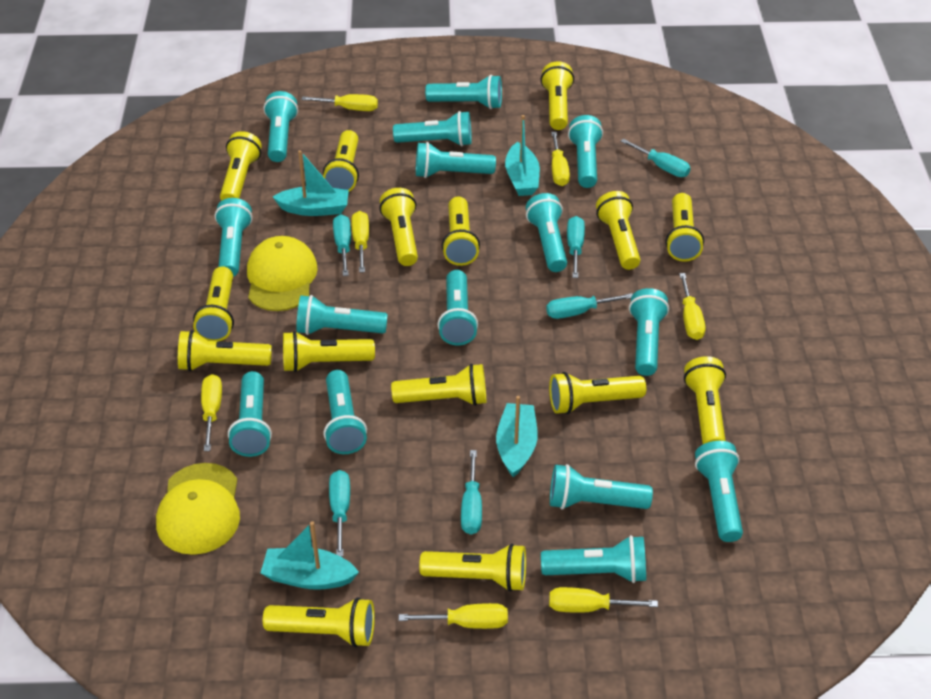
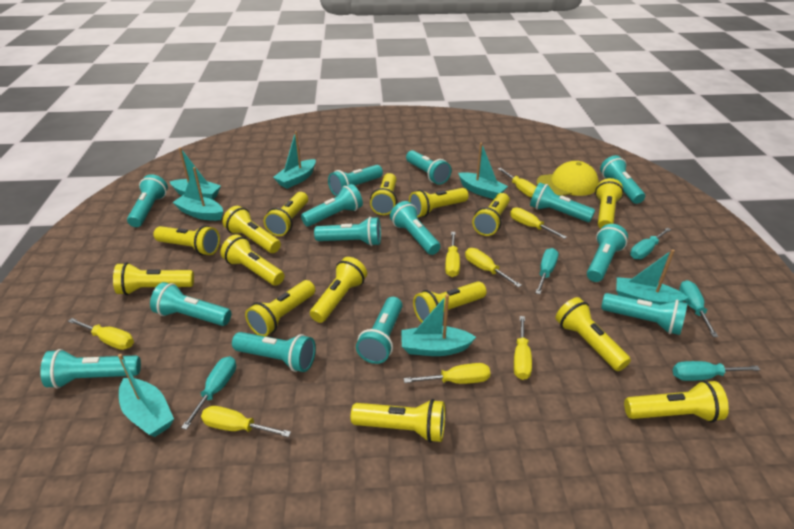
turquoise boat: [261,521,359,590] [273,150,349,216] [496,396,538,477] [505,115,540,196] = 4 -> [118,354,174,437] [170,147,221,200] [173,167,223,221] [273,131,316,189] [401,294,476,356] [458,143,508,199] [616,249,689,305] = 7
turquoise flashlight: [215,198,253,277] [228,371,272,457] [264,91,298,162] [296,295,388,335] [324,370,367,454] [393,111,472,146] [416,142,496,178] [425,75,502,109] [437,270,478,346] [526,193,567,272] [541,535,646,583] [550,464,653,509] [568,115,603,188] [629,288,669,376] [695,441,743,542] = 15 -> [40,349,141,389] [127,174,168,227] [150,282,231,326] [232,332,316,372] [301,184,363,227] [314,217,381,246] [328,165,383,196] [356,297,402,364] [390,201,441,255] [406,150,451,185] [530,183,595,222] [587,224,628,282] [600,155,645,204] [601,293,687,335] = 14
turquoise screwdriver: [329,470,350,557] [333,214,351,276] [461,450,482,534] [546,293,633,319] [567,216,585,278] [620,139,691,177] = 6 -> [181,356,236,430] [535,248,558,294] [630,228,671,259] [673,361,760,381] [679,280,718,337] = 5
yellow cap: [156,463,240,555] [247,236,318,311] = 2 -> [537,161,599,196] = 1
yellow screwdriver: [201,374,222,451] [301,94,378,111] [351,211,369,273] [399,603,508,629] [549,587,658,613] [551,132,570,186] [679,273,705,340] = 7 -> [68,318,134,350] [201,406,291,437] [404,363,490,384] [445,232,460,277] [465,248,522,287] [498,168,536,198] [510,207,567,239] [514,316,532,380] = 8

